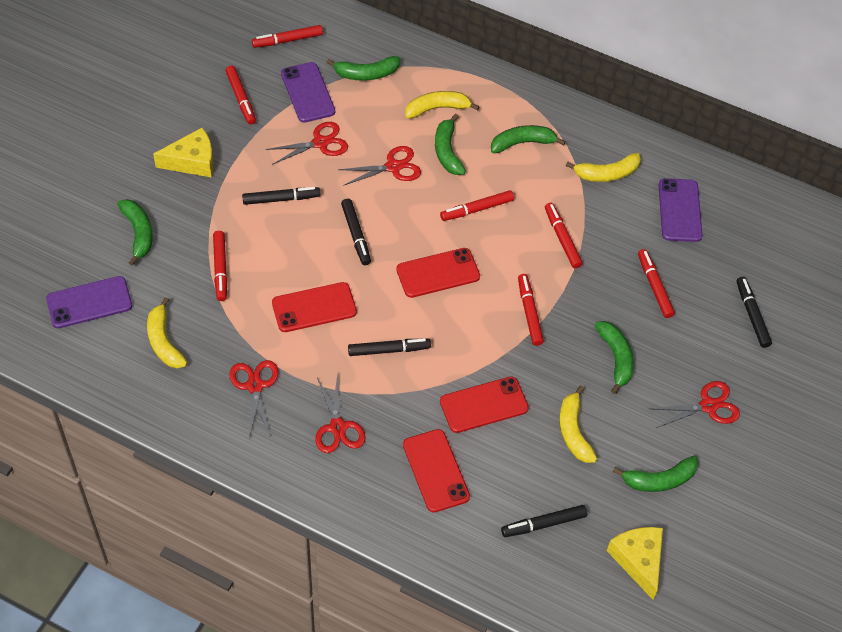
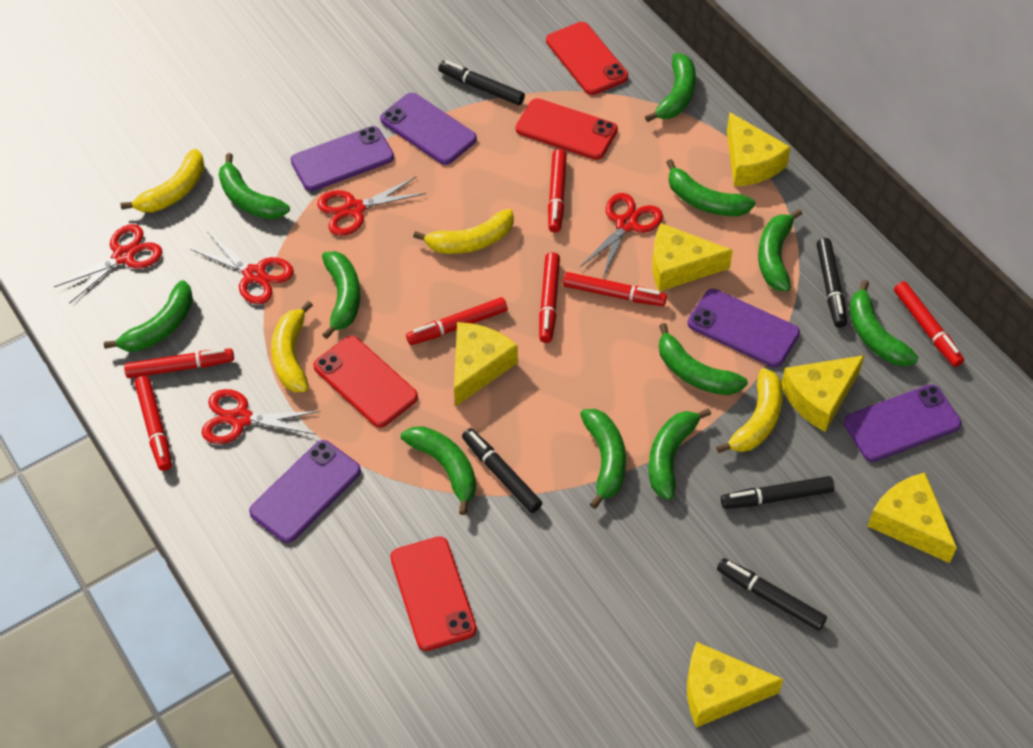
green banana: [117,199,153,266] [326,56,400,81] [435,114,466,175] [491,125,566,153] [594,321,634,394] [613,456,699,492] = 6 -> [104,280,193,352] [219,153,290,219] [322,251,360,339] [401,426,476,515] [580,409,626,509] [645,53,696,122] [649,408,711,500] [659,323,748,395] [666,159,755,216] [758,209,802,292] [849,280,918,366] = 11
purple phone: [46,276,132,328] [281,62,335,123] [659,178,703,242] = 3 -> [249,440,361,543] [291,126,394,191] [380,93,477,165] [688,289,800,367] [844,384,961,462] = 5
yellow cheese: [153,128,213,177] [607,527,663,600] = 2 -> [454,322,518,407] [652,223,733,291] [687,642,784,728] [727,112,791,187] [781,355,865,432] [868,473,957,563] = 6

